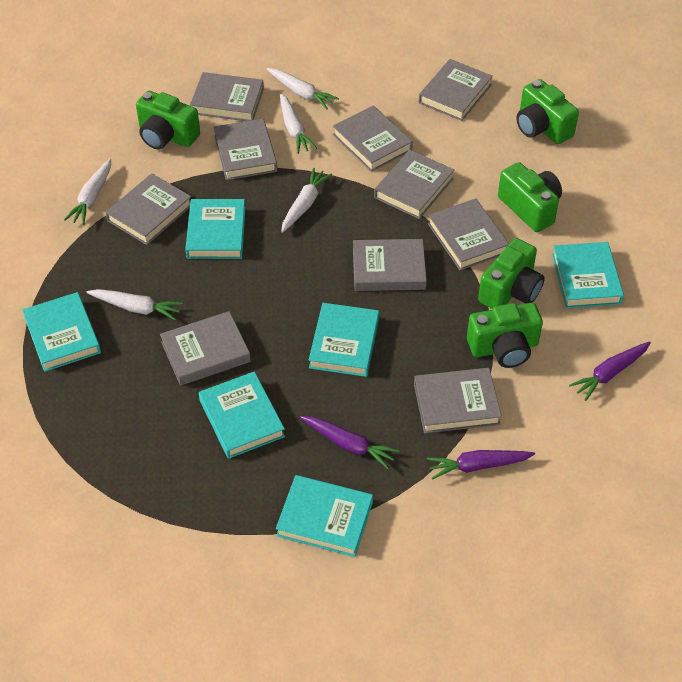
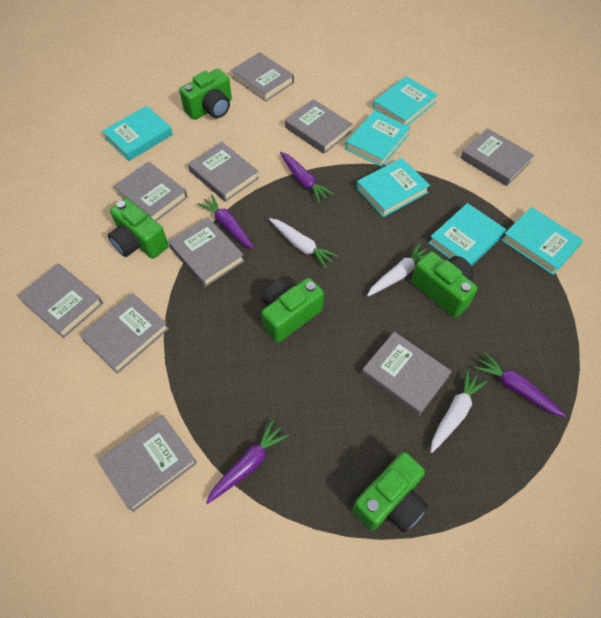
purple carrot: [300,416,400,469] [427,450,535,480] [569,341,651,401] = 3 -> [197,195,254,249] [206,420,289,504] [280,152,334,203] [474,352,566,417] = 4
white carrot: [64,159,111,225] [86,289,183,321] [267,68,339,109] [280,93,317,154] [281,168,332,233] = 5 -> [269,218,338,268] [367,243,427,296] [431,370,488,453] = 3

